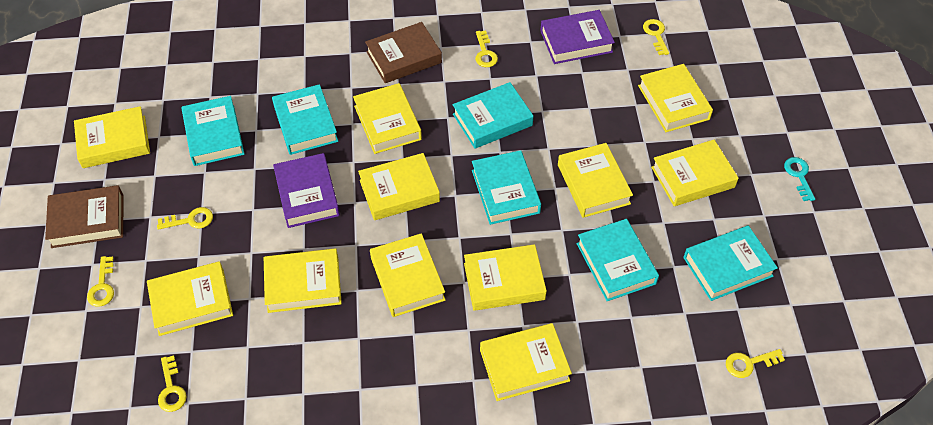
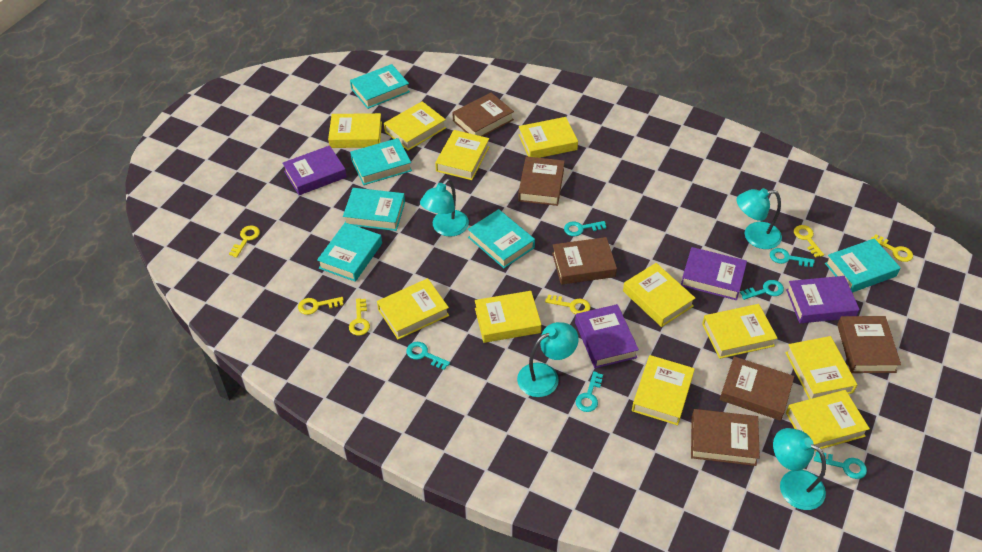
brown book: [45,185,124,248] [365,22,442,83] = 2 -> [452,93,514,137] [518,156,565,206] [552,237,617,285] [691,409,760,466] [720,356,794,421] [837,316,901,373] = 6
purple book: [273,153,340,228] [540,10,615,64] = 2 -> [282,145,347,195] [575,304,639,368] [681,247,747,300] [786,276,860,323] = 4
turquoise key: [784,157,815,201] = 1 -> [406,342,450,370] [564,221,606,236] [576,371,603,412] [740,280,784,300] [770,248,815,267] [814,451,867,479] = 6
turquoise lamp: none = 0 -> [420,178,469,237] [517,322,579,397] [737,188,782,249] [773,428,826,510] = 4

